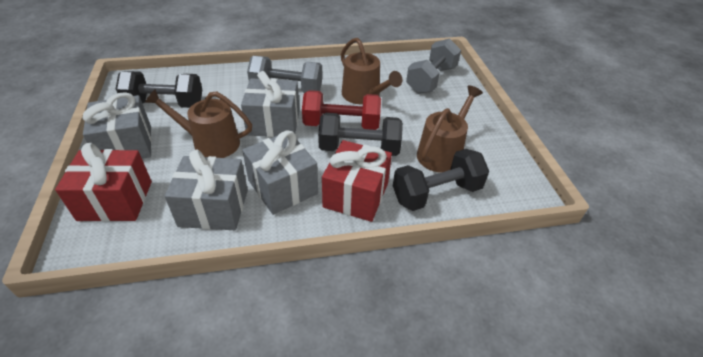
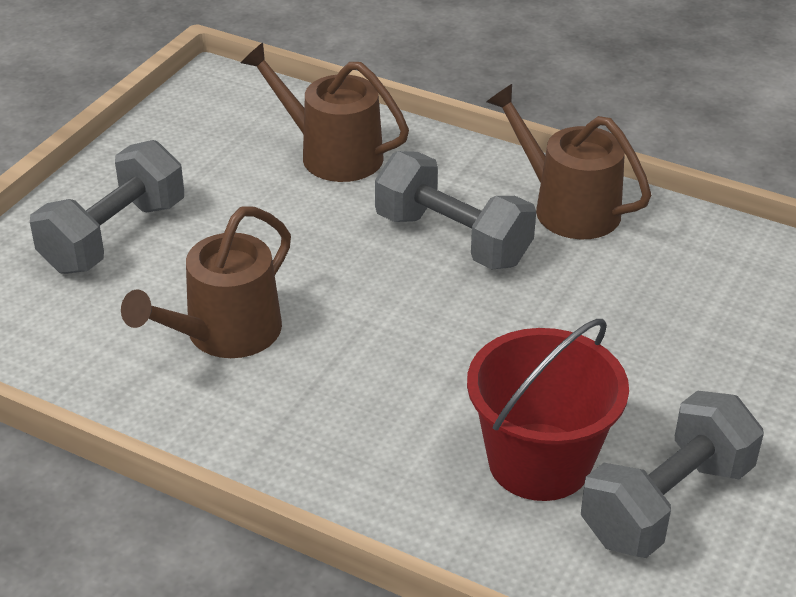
black dumbbell: [116,71,202,108] [318,113,403,156] [393,149,489,211] = 3 -> none = 0
grey dumbbell: [247,56,323,93] [406,39,461,94] = 2 -> [30,140,184,274] [375,151,536,269] [581,390,764,558] = 3
grey gift: [83,92,152,159] [165,150,248,230] [241,71,300,137] [242,130,318,215] = 4 -> none = 0
red bucket: none = 0 -> [467,319,629,501] = 1
red dumbbell: [302,90,381,130] = 1 -> none = 0
red gift: [55,143,152,222] [322,140,392,222] = 2 -> none = 0

